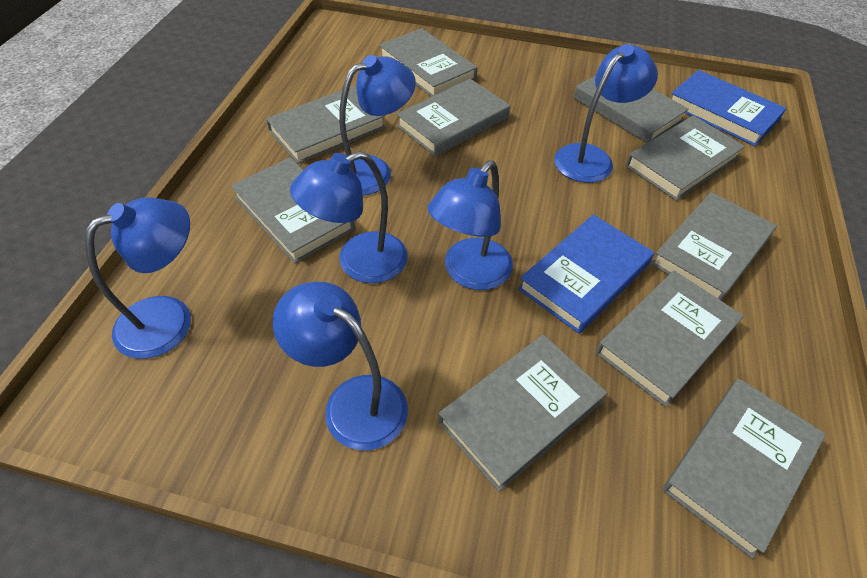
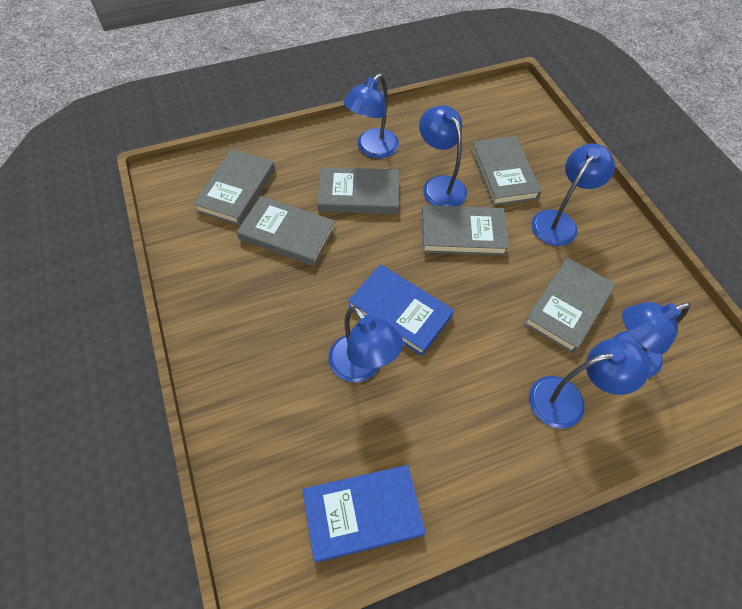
grey book: [231,158,355,264] [266,86,386,164] [379,28,478,97] [396,79,510,156] [438,335,607,492] [573,75,689,143] [596,271,744,407] [625,116,745,201] [651,192,777,301] [662,379,826,559] = 10 -> [193,149,275,226] [237,196,335,266] [317,167,399,214] [422,205,509,256] [471,136,542,206] [523,258,616,354] = 6

